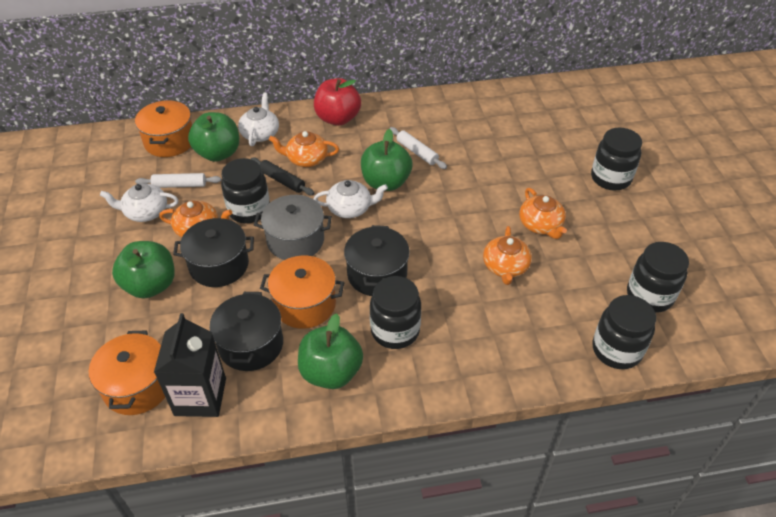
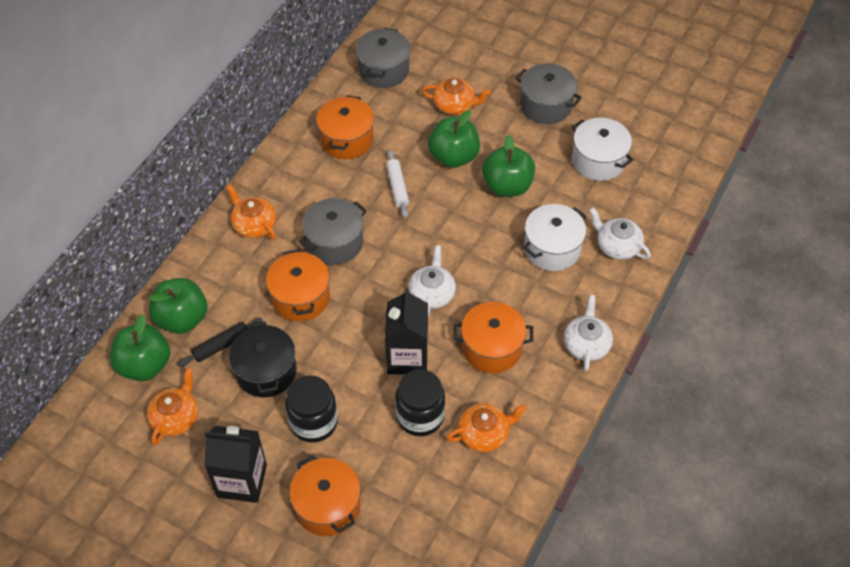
black carton: [154,313,226,417] = 1 -> [204,426,267,503] [385,288,428,375] = 2
black jar: [221,158,270,223] [370,276,421,349] [591,128,642,191] [593,295,656,369] [627,242,689,312] = 5 -> [285,375,338,443] [395,369,445,436] = 2
black pot: [173,218,254,287] [209,292,283,371] [344,225,410,296] = 3 -> [229,321,297,398] = 1
grey pot: [254,195,332,260] = 1 -> [299,198,367,265] [355,28,410,88] [516,63,582,124] = 3
orange pot: [89,331,165,415] [135,100,192,157] [260,256,345,329] = 3 -> [266,249,330,321] [290,455,361,536] [317,95,374,159] [454,302,533,373] = 4
red apple: [314,78,361,126] = 1 -> none = 0
white pot: none = 0 -> [523,204,587,271] [572,118,633,181] = 2
white rolling pin: [135,173,221,188] [389,127,447,169] = 2 -> [386,150,409,218] = 1

